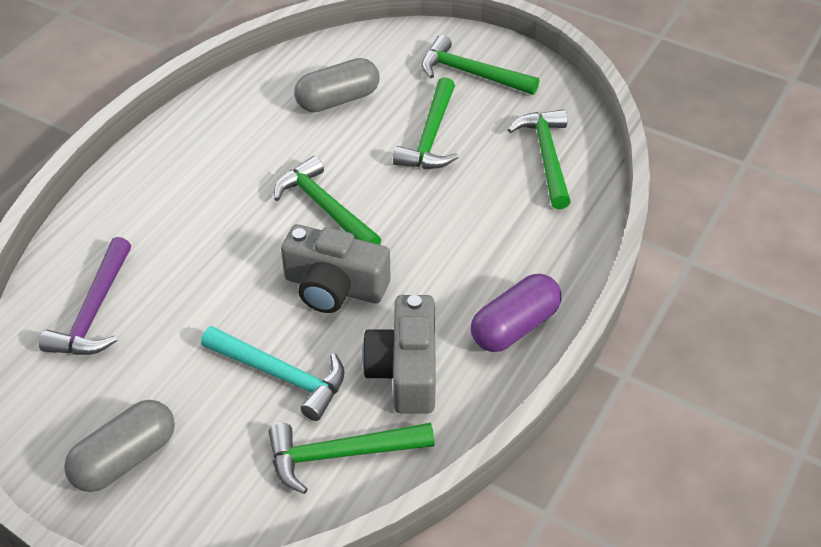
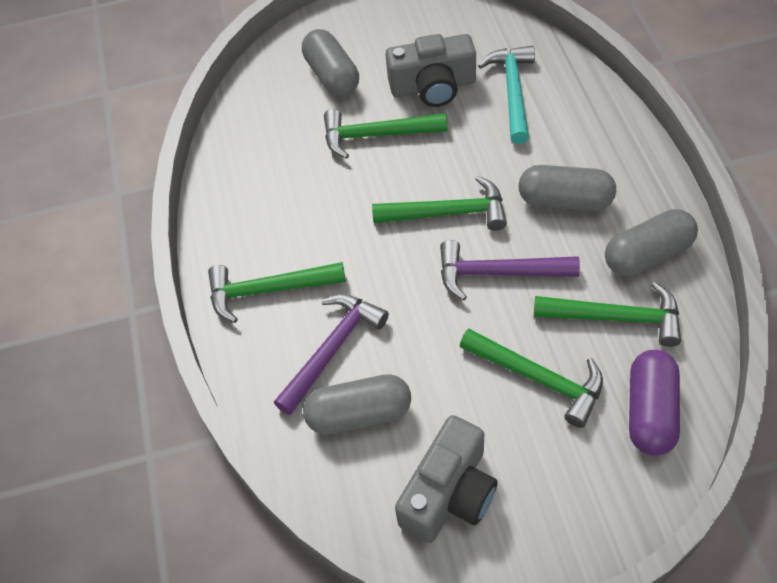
grey capsule: [64,400,175,492] [294,58,379,112] = 2 -> [302,29,359,97] [303,374,411,435] [518,165,616,211] [605,209,698,276] = 4
purple hammer: [39,237,131,355] = 1 -> [274,294,389,415] [440,240,580,301] = 2

